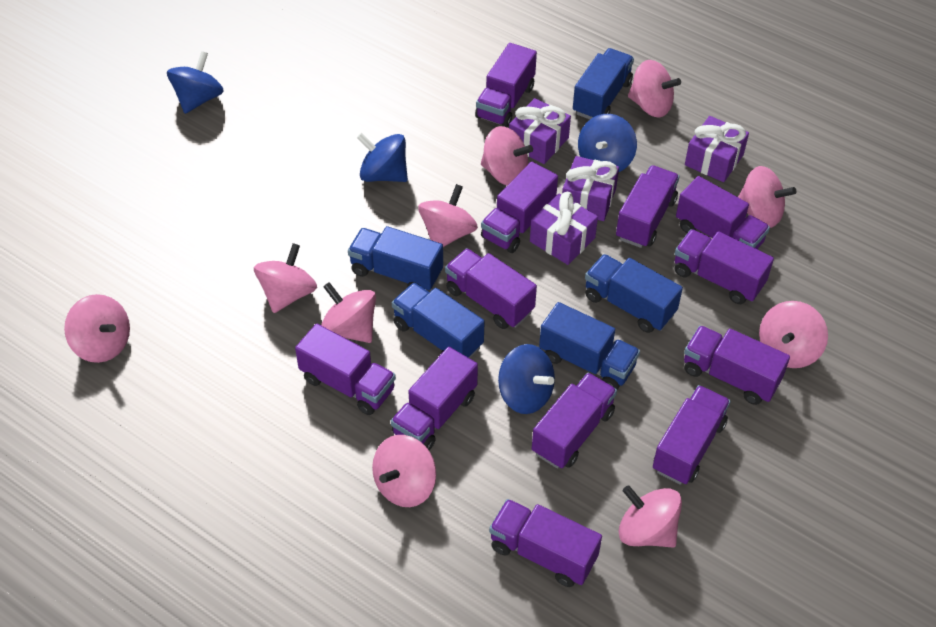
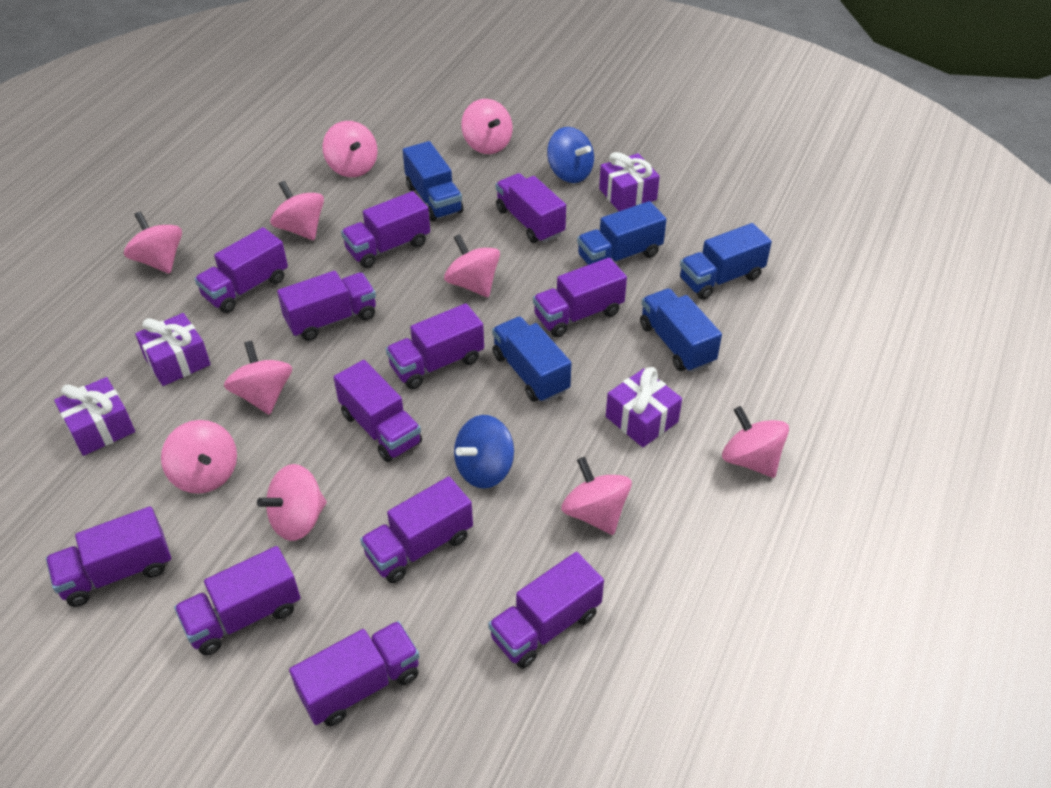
blue spinning top: [167,51,224,114] [357,133,408,182] [498,344,555,414] [578,114,637,172] = 4 -> [454,415,514,488] [547,127,594,183] = 2

